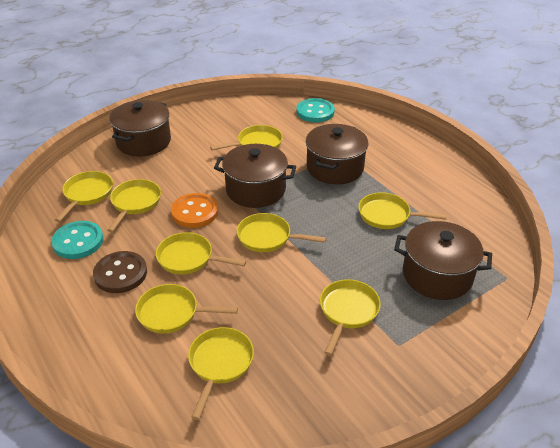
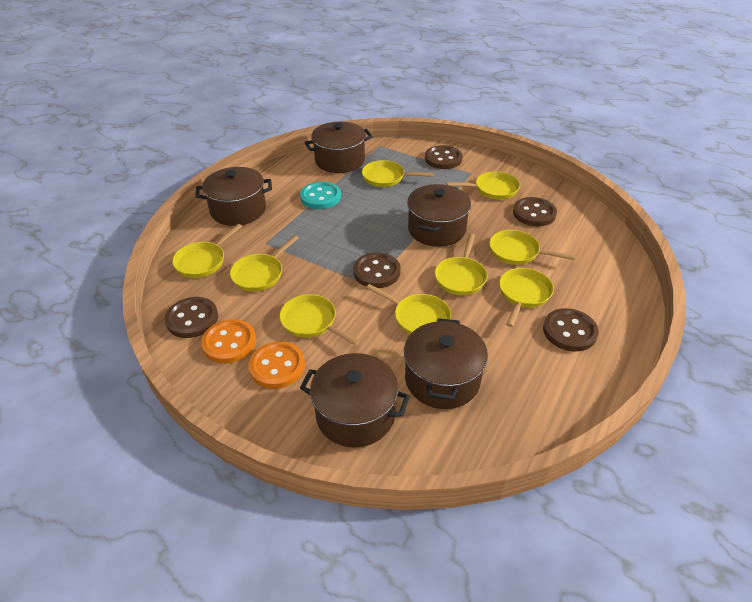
brown button: [93,251,147,293] = 1 -> [165,297,218,338] [353,252,401,288] [425,145,463,169] [513,197,557,226] [543,308,599,351] = 5
brown pot: [109,100,171,156] [214,144,296,208] [306,124,368,184] [394,221,492,300] = 4 -> [195,167,272,226] [300,353,410,447] [304,122,373,173] [404,318,488,409] [407,184,471,247] = 5
orange button: [171,193,218,228] = 1 -> [201,319,256,363] [249,341,305,389] = 2
turquoise button: [51,221,104,259] [296,98,335,122] = 2 -> [300,182,341,209] = 1

